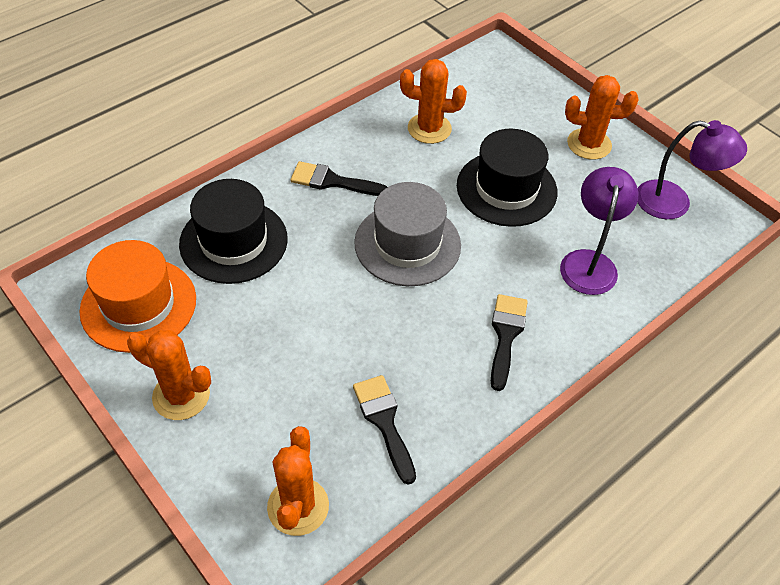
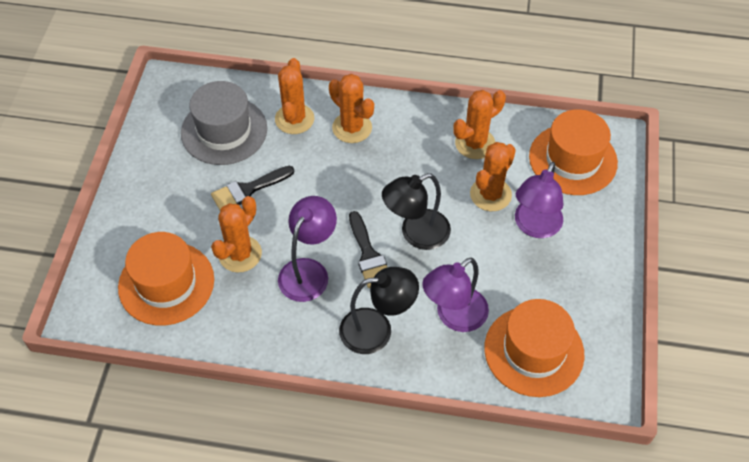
black brush: [291,161,387,196] [353,375,416,485] [491,294,528,391] = 3 -> [211,166,294,210] [349,211,387,288] = 2
black hat: [179,179,288,284] [457,129,557,227] = 2 -> none = 0
black lamp: none = 0 -> [339,267,419,354] [382,173,451,250] = 2
orange cactus: [127,330,211,420] [267,426,329,536] [400,59,467,144] [565,75,638,160] = 4 -> [211,196,262,272] [275,58,314,134] [329,74,374,143] [453,90,506,159] [470,142,516,211] = 5
orange hat: [80,240,196,353] = 1 -> [118,232,214,326] [484,299,585,397] [529,109,618,195] = 3
purple lamp: [560,167,638,295] [637,120,747,219] = 2 -> [278,196,337,302] [422,258,489,332] [515,162,564,238] = 3

